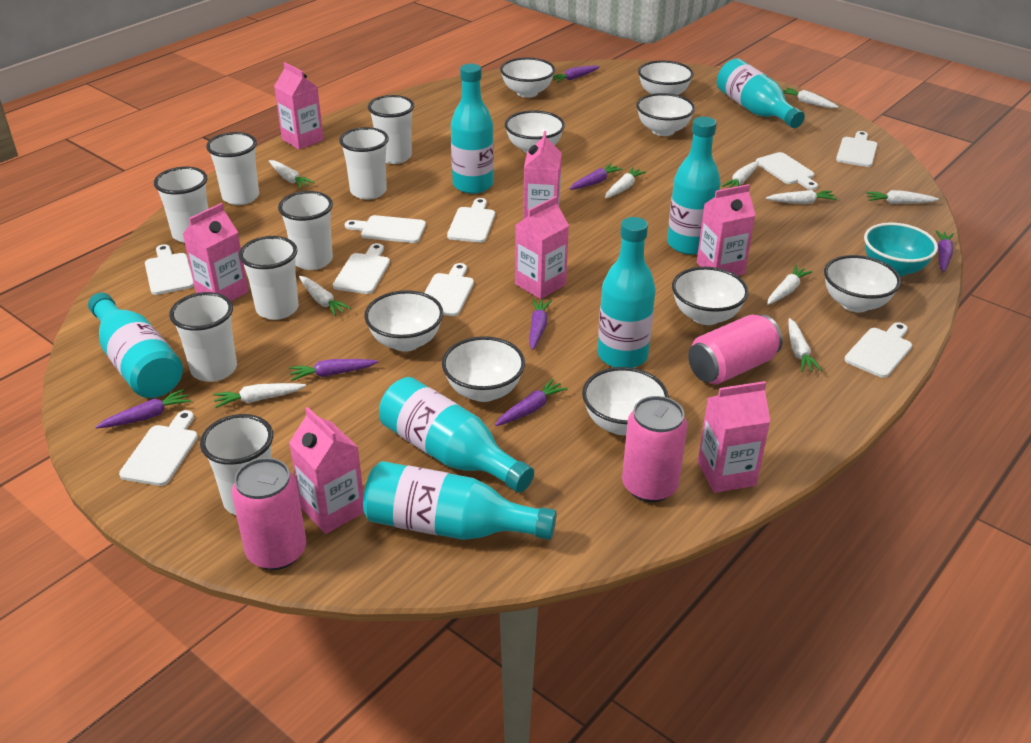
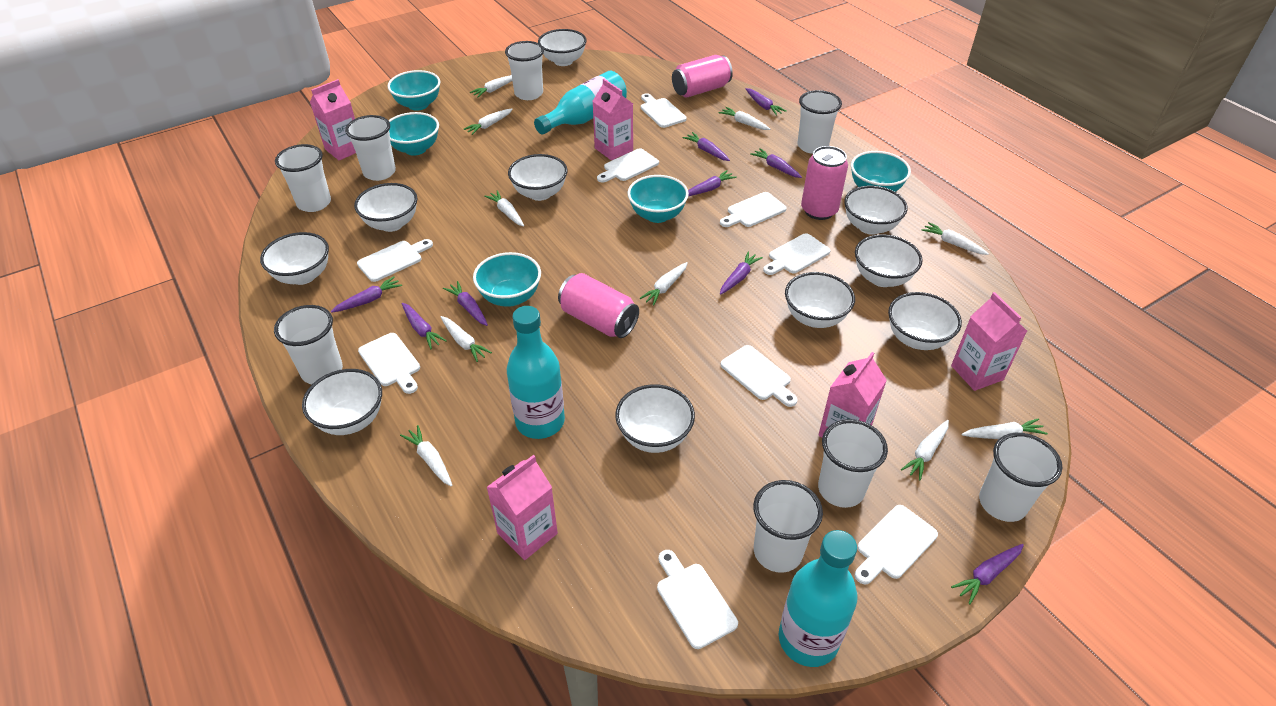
pink carton: [183,203,249,301] [274,62,324,150] [289,407,364,534] [515,196,569,299] [523,131,562,219] [697,184,756,276] [698,381,771,493] = 7 -> [310,79,356,161] [486,455,558,560] [593,79,633,160] [819,352,887,437] [951,292,1027,391] = 5
purple carrot: [96,389,191,428] [289,359,378,381] [495,378,568,426] [529,299,552,350] [553,65,600,83] [569,163,623,190] [936,230,954,272] = 7 -> [331,276,402,313] [402,303,447,349] [443,281,488,326] [683,132,730,161] [688,170,737,196] [720,251,763,295] [746,88,787,116] [750,148,802,178] [951,544,1024,604] = 9
turquoise bottle: [88,293,183,398] [363,461,557,540] [379,377,534,493] [451,64,494,194] [598,217,656,368] [667,117,721,255] [717,58,805,128] = 7 -> [507,306,565,439] [534,70,627,135] [779,530,857,667] = 3
turquoise bowl: [864,223,938,277] = 1 -> [388,70,440,111] [388,112,439,156] [473,252,541,307] [627,175,689,223] [851,151,911,192] = 5
white bowl: [364,290,443,352] [442,336,525,402] [500,57,555,98] [505,110,565,154] [582,367,669,435] [636,93,695,136] [638,60,694,95] [672,267,749,325] [824,255,901,312] = 9 -> [260,232,329,285] [302,369,382,435] [354,183,417,232] [508,154,567,201] [538,29,587,66] [615,384,695,453] [785,272,855,328] [844,186,908,235] [855,234,923,287] [888,292,962,350] = 10

